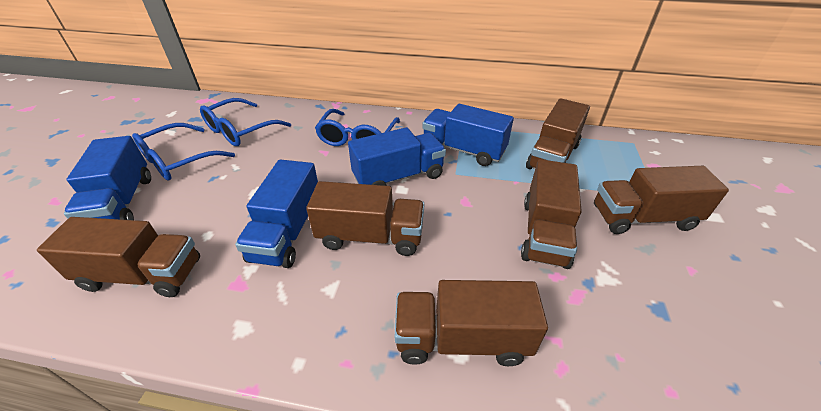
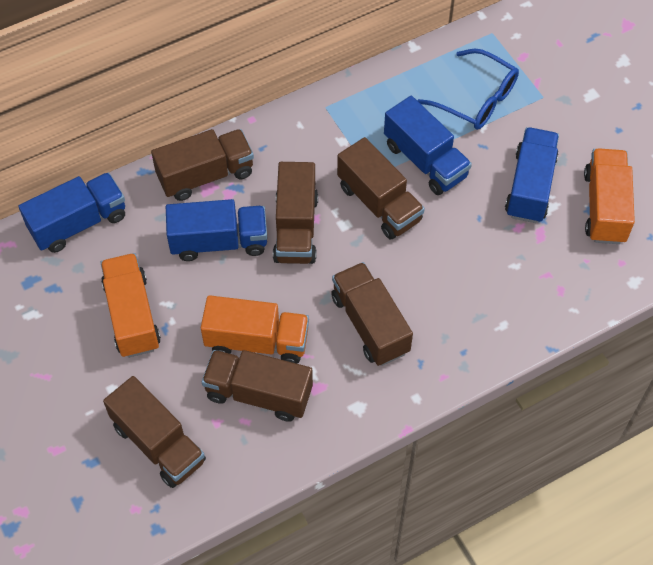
blue glasses: [132,123,235,181] [200,98,291,146] [315,109,400,146] = 3 -> [417,48,519,130] = 1
orange truck: none = 0 -> [101,253,161,358] [201,295,309,364] [584,148,635,244] = 3

